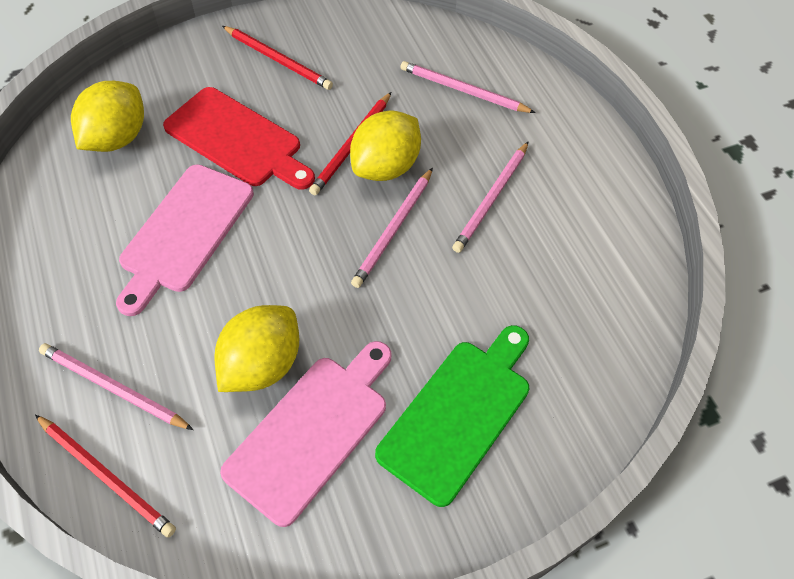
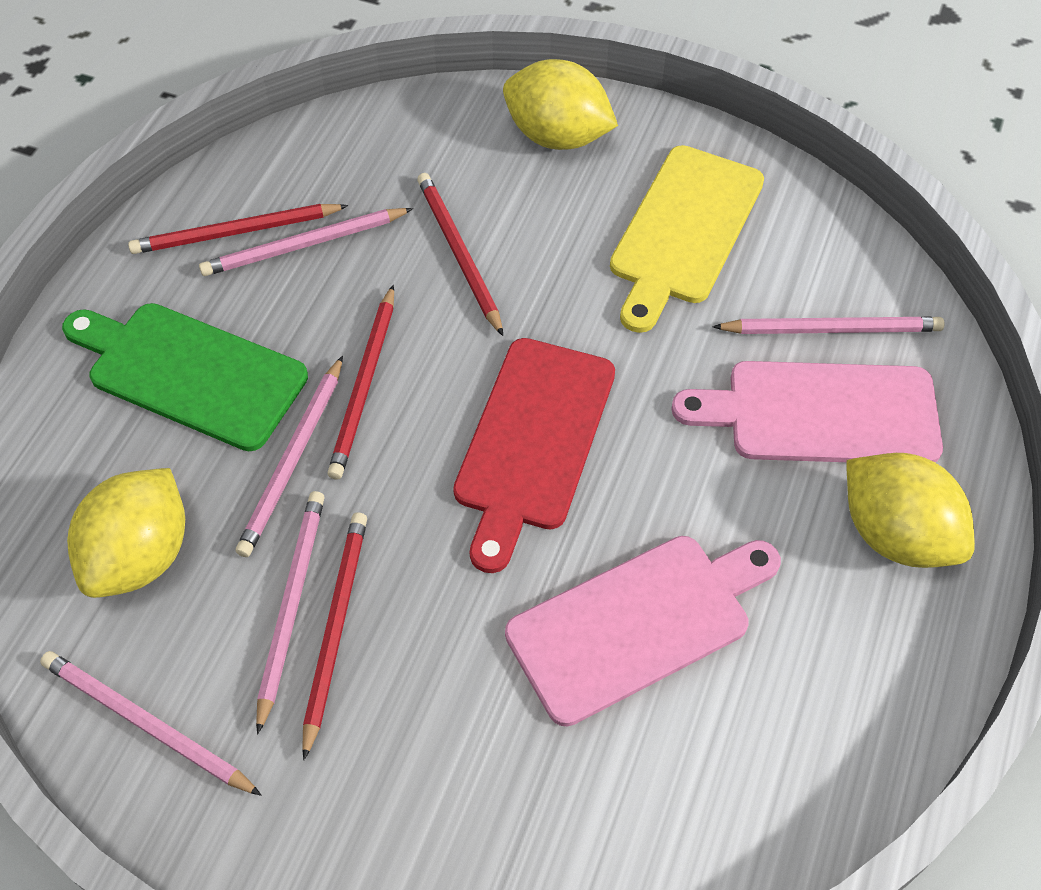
pink pencil: [39,343,193,430] [351,168,433,288] [400,61,536,113] [452,141,529,253] = 4 -> [40,651,262,796] [199,208,413,276] [236,356,343,557] [256,491,325,734] [712,317,945,334] = 5
red pencil: [35,415,176,538] [222,26,333,90] [309,92,391,195] = 3 -> [128,204,348,254] [302,513,367,760] [327,285,394,480] [417,173,503,336] = 4
yellow cutting board: none = 0 -> [610,145,764,333] = 1

